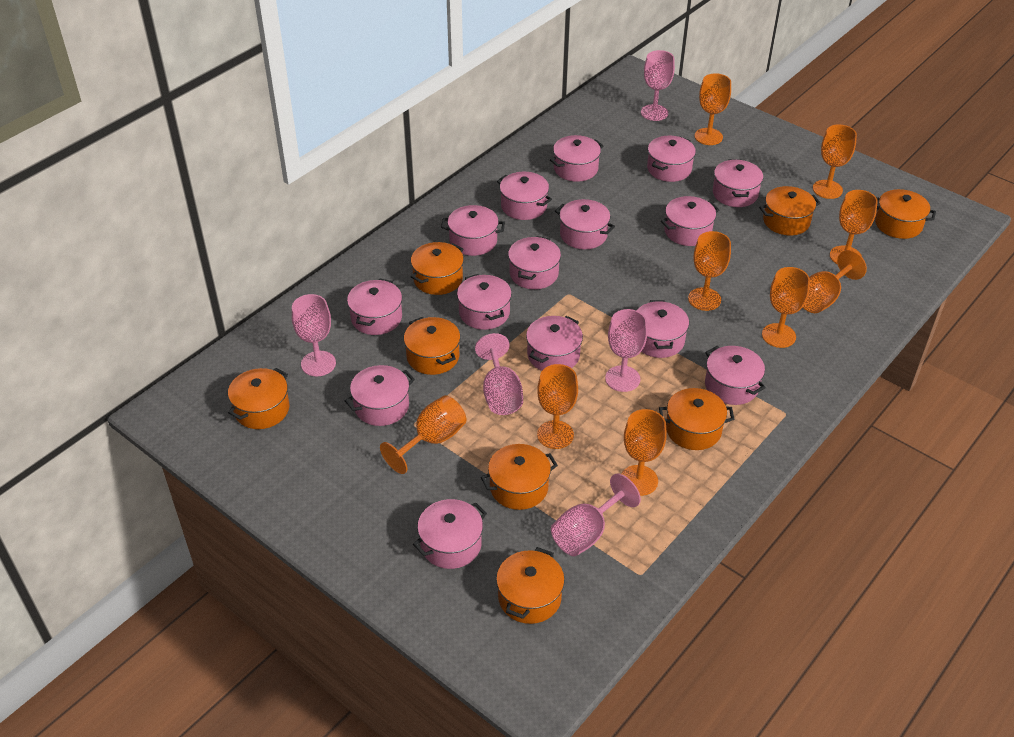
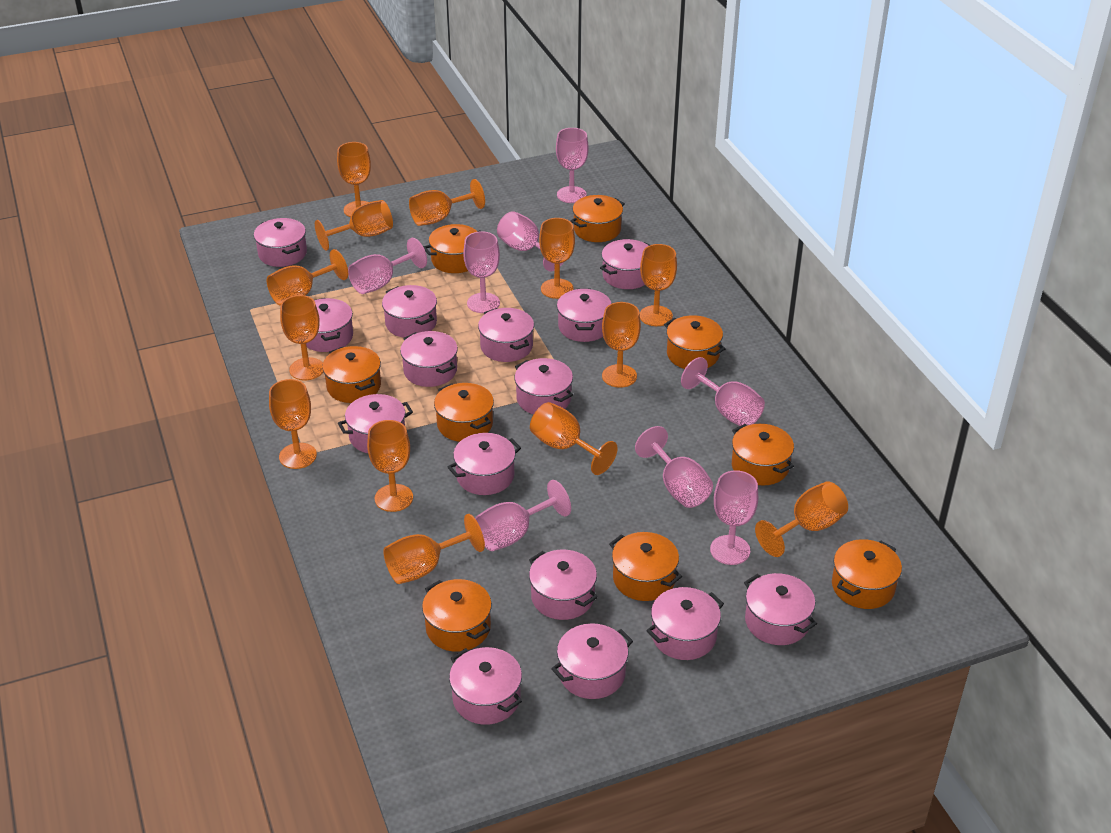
orange goblet: [380,395,467,474] [537,364,578,449] [621,409,667,496] [688,231,731,311] [695,73,731,145] [762,267,810,348] [803,250,867,313] [813,125,857,199] [830,190,878,264] = 9 -> [267,249,348,305] [269,379,317,469] [280,295,323,381] [315,200,393,251] [337,142,371,217] [367,420,413,512] [383,514,485,584] [409,179,485,226] [530,402,618,475] [539,218,575,299] [602,302,641,388] [640,244,677,326] [755,481,848,557] = 13
orange pot: [228,368,289,429] [404,317,460,375] [411,242,464,295] [481,444,558,510] [496,547,565,624] [659,388,734,450] [759,186,821,235] [875,189,936,239] = 8 -> [322,346,381,403] [422,579,492,652] [423,224,481,273] [434,383,494,442] [570,195,625,242] [609,532,682,601] [664,315,726,369] [732,424,794,485] [832,539,902,609] = 9
pink goblet: [292,294,336,376] [475,333,523,415] [551,474,641,556] [605,309,647,392] [641,50,675,121] = 5 -> [348,238,427,294] [463,231,500,313] [475,480,571,551] [497,211,564,271] [556,128,588,203] [635,426,713,508] [681,357,765,426] [710,470,758,565] = 8

